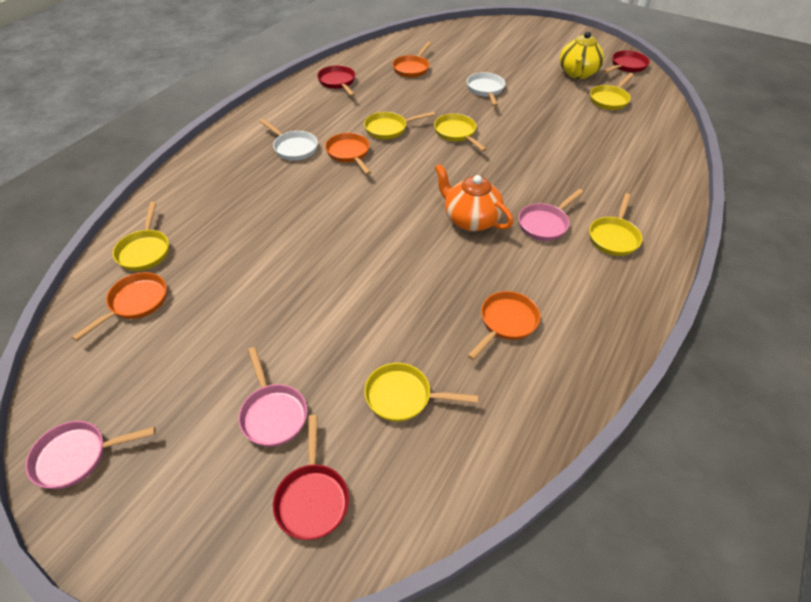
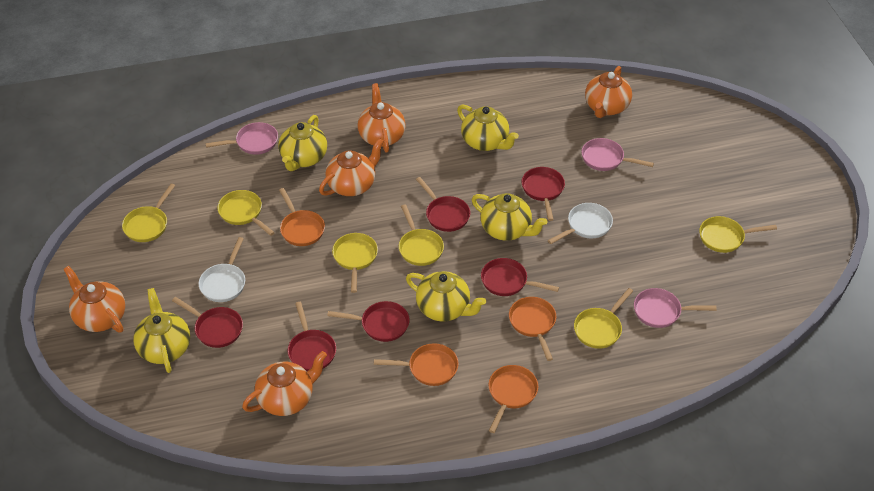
orange teapot: [435,164,513,231] = 1 -> [63,266,125,333] [242,351,327,416] [319,138,384,196] [358,83,406,153] [585,66,632,118] = 5
red pan: [273,415,349,540] [317,65,355,96] [604,50,650,73] = 3 -> [172,297,243,348] [288,302,336,371] [327,301,410,342] [416,177,470,232] [481,258,559,296] [522,167,565,221] = 6
yellow teapot: [560,32,604,79] = 1 -> [133,288,190,373] [278,115,327,171] [406,271,486,322] [457,104,519,151] [472,193,548,241] = 5

